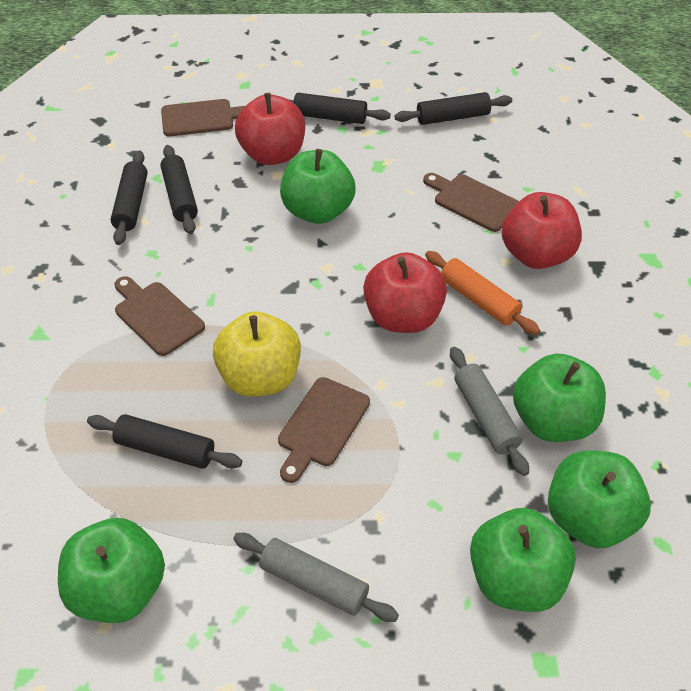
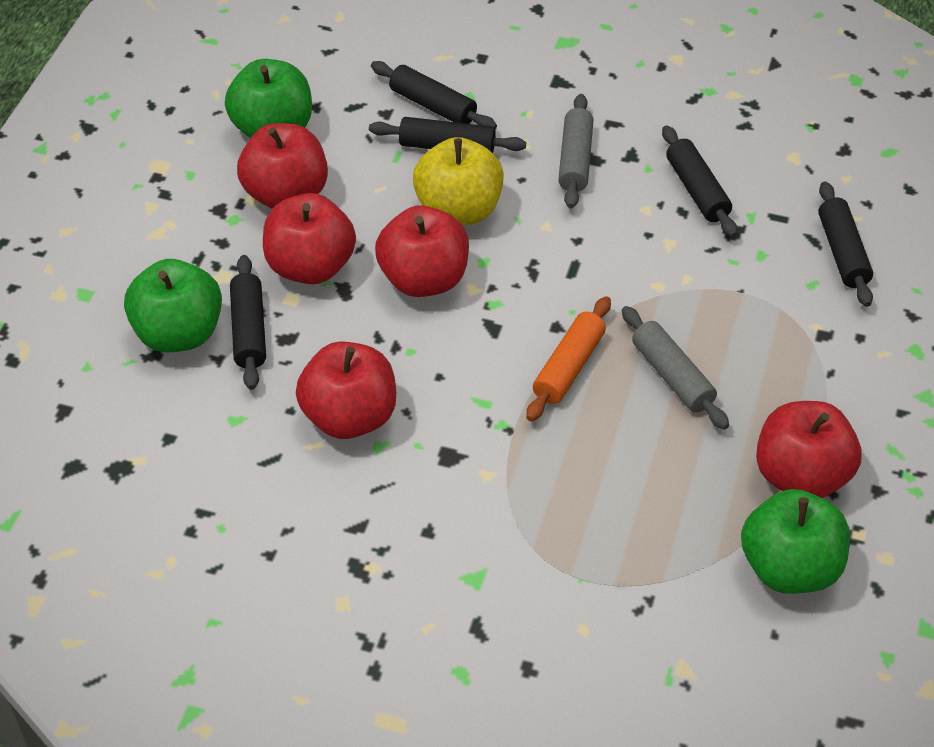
brown cutting board: [115,276,205,356] [161,99,245,136] [278,377,370,483] [423,173,519,232] = 4 -> none = 0
green apple: [58,518,165,623] [280,149,356,224] [470,508,576,612] [513,354,606,442] [548,450,651,548] = 5 -> [124,259,222,352] [225,59,312,138] [741,489,850,594] = 3
red apple: [235,93,305,165] [363,252,447,333] [502,192,582,269] = 3 -> [237,123,328,209] [263,193,356,284] [296,341,396,439] [375,205,469,297] [756,401,861,498] = 5

